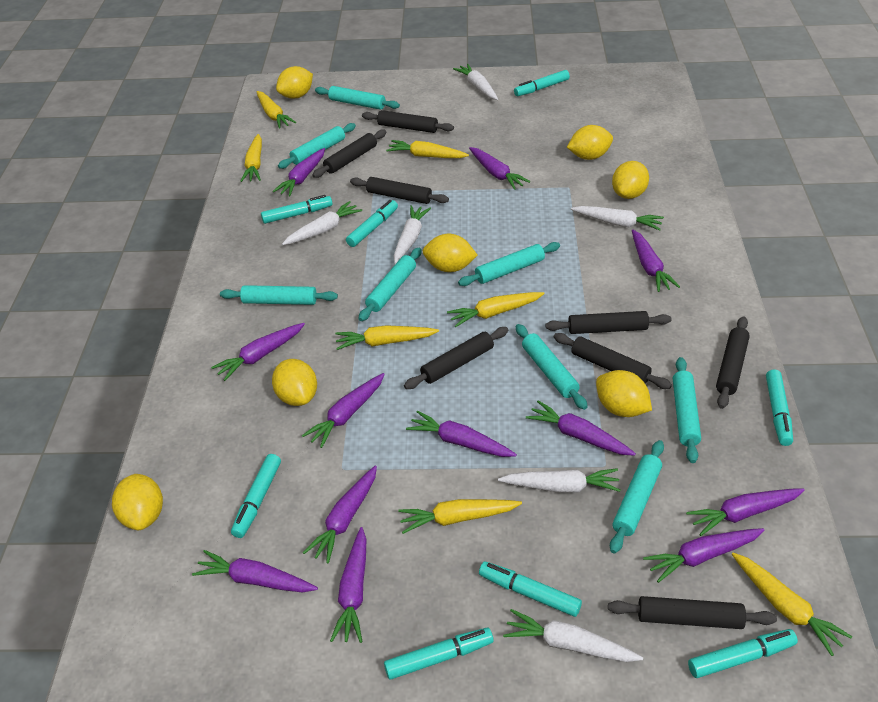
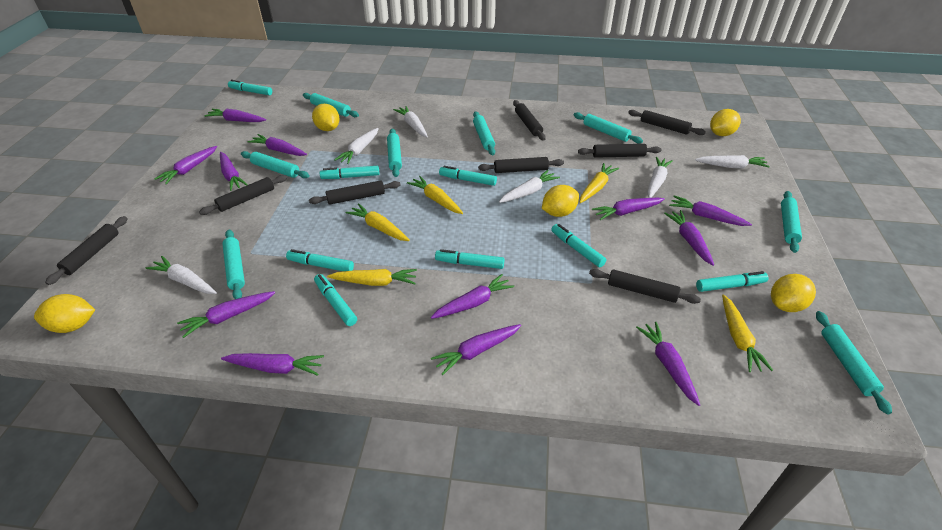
yellow carrot: [240,134,262,182] [256,91,296,129] [335,325,439,350] [386,140,469,158] [398,499,522,534] [447,292,545,327] [732,552,853,656] = 7 -> [327,269,417,286] [345,203,410,241] [407,176,463,214] [580,163,619,203] [722,295,773,372] = 5
yellow lemon: [112,474,163,530] [272,359,317,406] [276,66,313,99] [423,234,478,272] [567,125,613,160] [596,370,652,417] [612,161,649,199] = 7 -> [34,294,95,333] [312,104,340,131] [542,185,579,217] [710,109,741,136] [771,274,816,312] = 5

